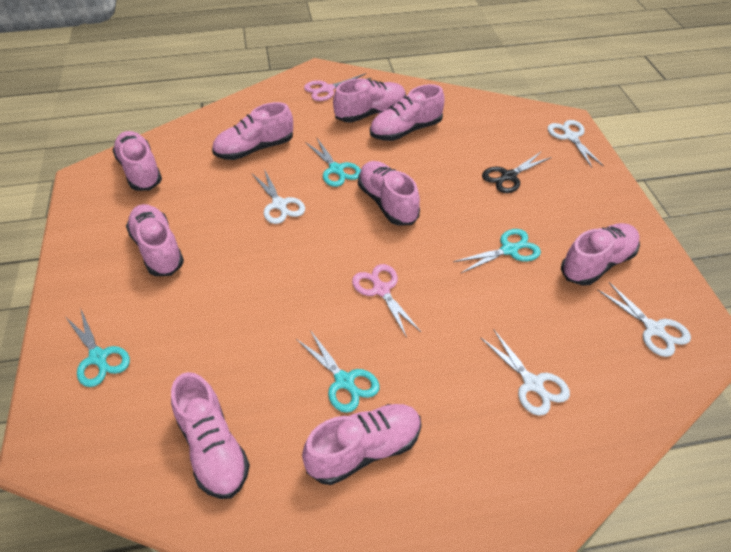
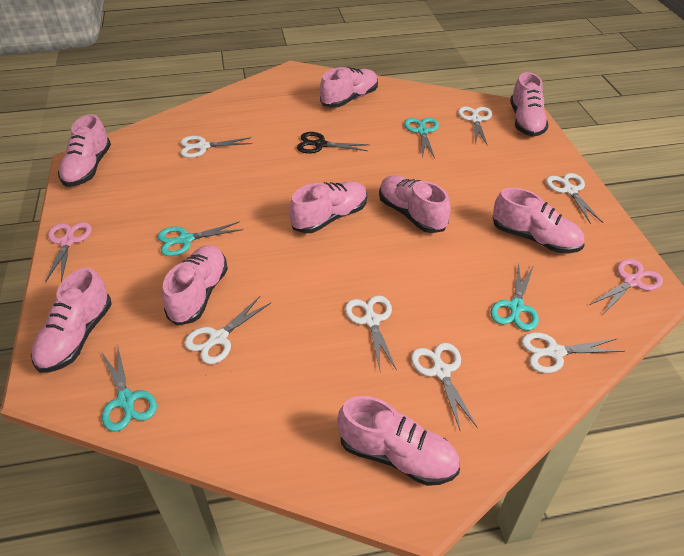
white scissors: [252,169,305,224] [480,330,570,416] [548,120,604,168] [598,282,691,357] = 4 -> [180,136,252,158] [184,296,271,364] [345,295,397,370] [411,343,478,430] [458,107,492,146] [521,332,624,373] [546,173,603,224] = 7

